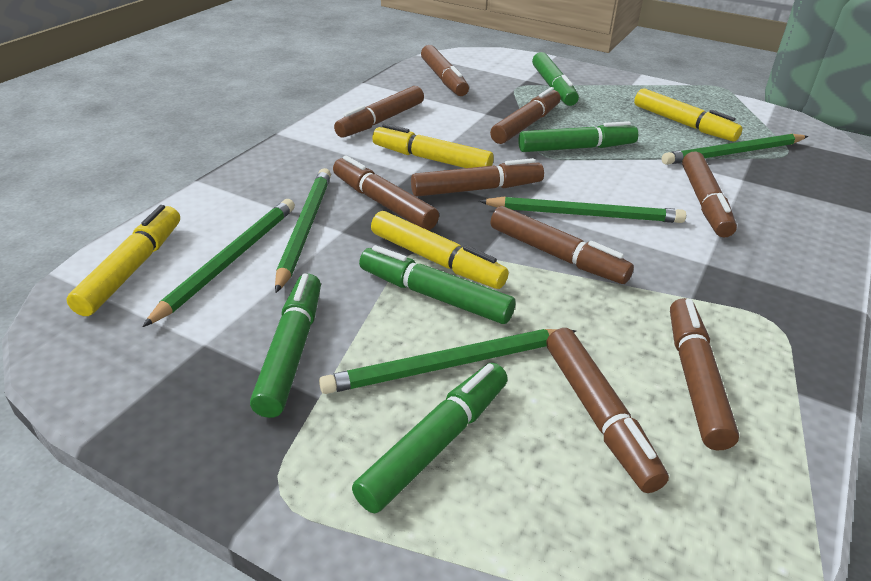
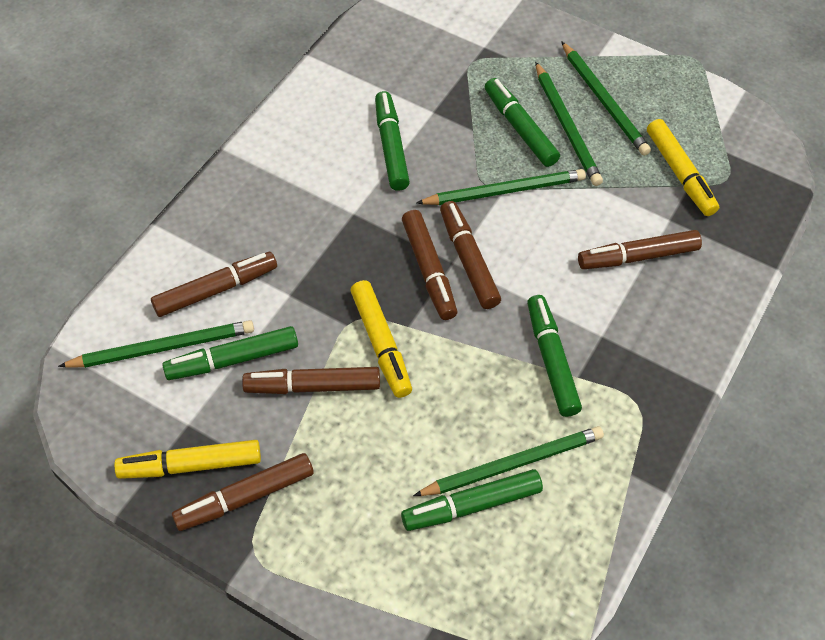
brown marker: [333,155,439,230] [334,86,424,138] [411,158,544,197] [421,45,469,96] [490,87,561,144] [491,206,634,284] [546,328,669,493] [670,298,739,450] [682,151,737,237] = 9 -> [151,252,277,317] [172,453,314,531] [242,367,380,394] [402,210,457,320] [440,201,501,309] [578,230,702,269] = 6
yellow marker: [67,205,180,316] [371,211,509,289] [372,124,494,168] [634,88,742,141] = 4 -> [114,440,261,479] [350,280,412,398] [647,119,719,216] = 3

